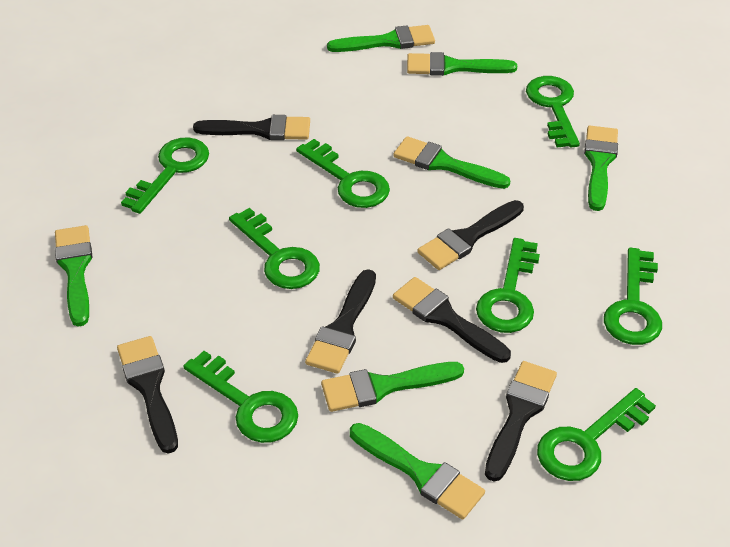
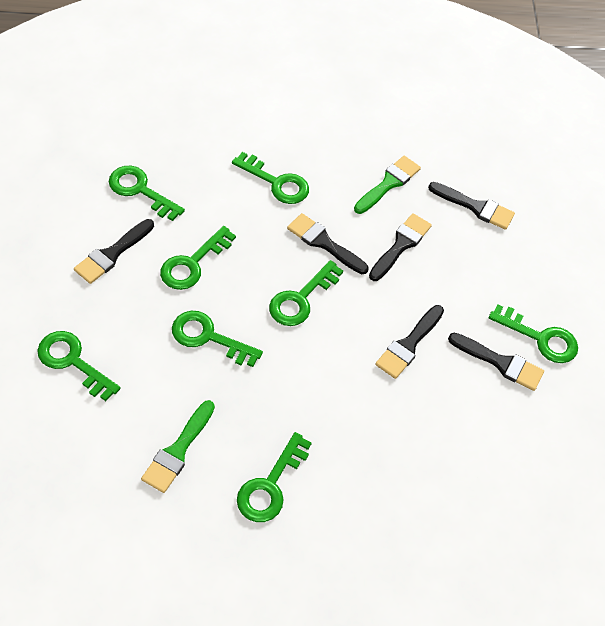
green brush: [55,225,92,327] [321,362,464,412] [327,25,435,52] [350,423,485,520] [393,136,511,189] [407,52,517,76] [584,126,618,211] = 7 -> [141,400,215,493] [354,156,421,214] = 2

